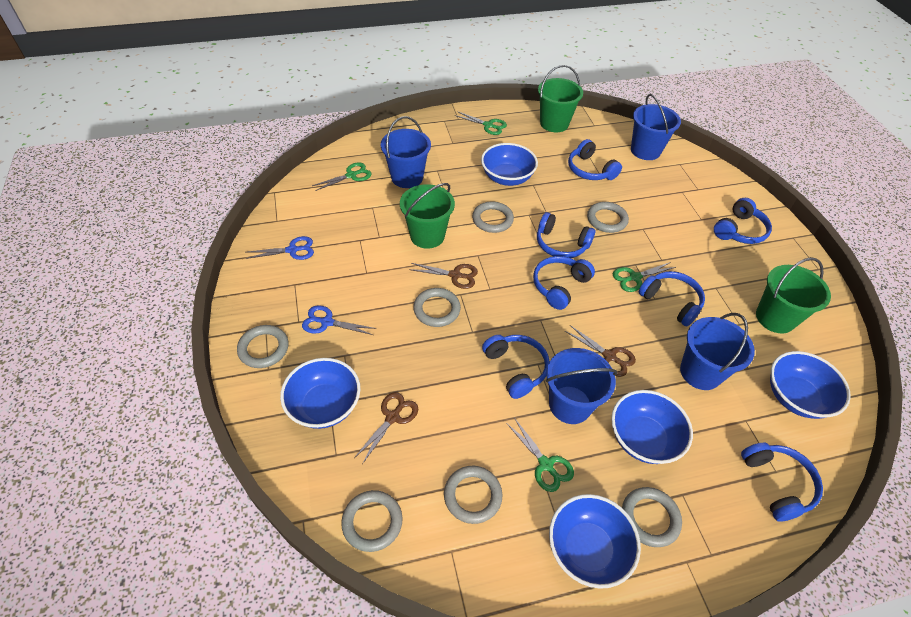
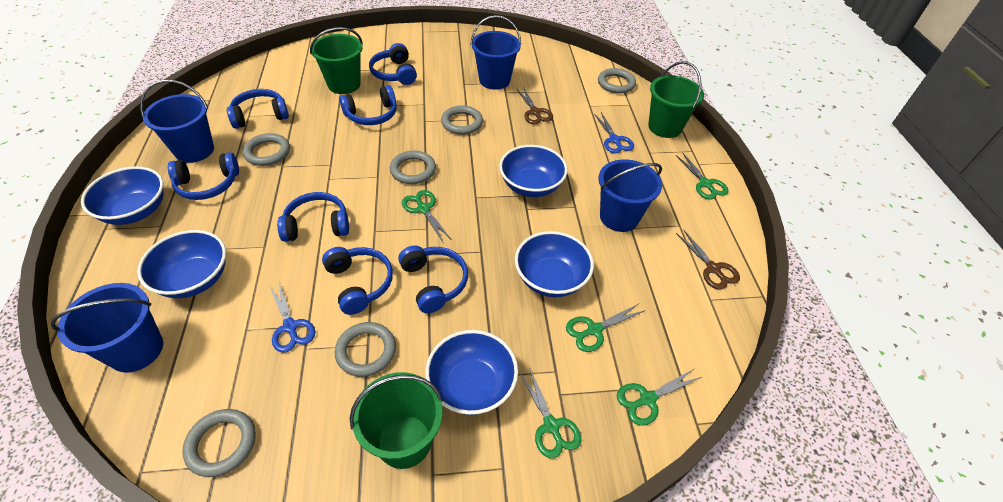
brown scissors: [354,392,418,464] [409,263,478,289] [565,325,636,377] = 3 -> [516,87,553,124] [676,229,740,290] = 2
green scissors: [312,162,372,191] [454,111,507,135] [506,418,574,492] [613,262,676,292] = 4 -> [402,190,452,242] [519,367,581,458] [566,304,646,352] [617,368,701,425] [676,152,729,199] = 5
grey ring: [237,325,288,368] [341,490,403,552] [413,288,461,327] [444,466,502,524] [472,201,514,233] [587,202,629,233] [622,487,682,547] = 7 -> [182,409,256,477] [243,133,290,166] [335,322,396,377] [390,151,436,184] [441,105,483,135] [598,68,636,94] = 6

